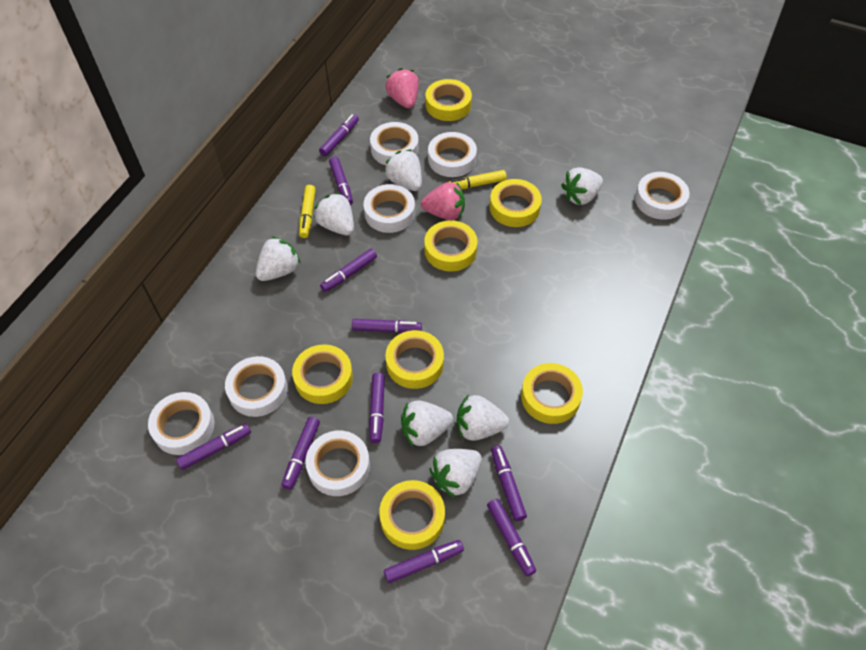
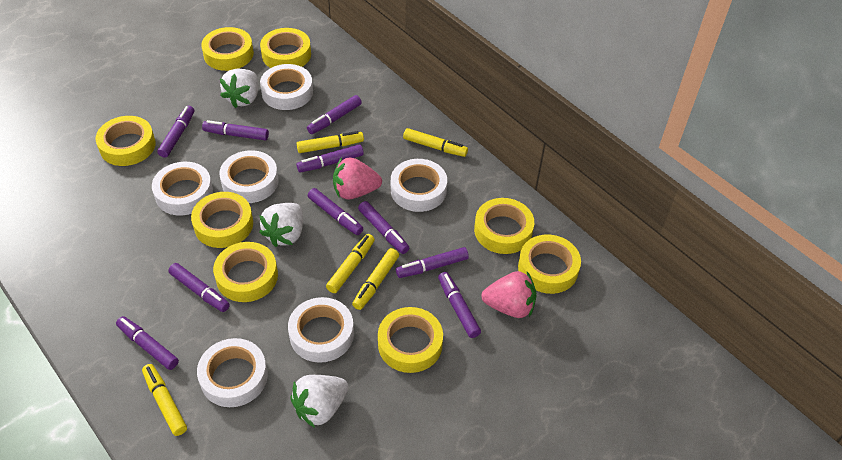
white strawberry: [256,236,301,281] [314,192,354,235] [384,149,422,191] [401,400,453,447] [429,449,482,498] [457,394,509,441] [561,167,603,205] = 7 -> [220,69,258,108] [259,203,303,247] [290,375,349,428] = 3
white tape: [148,392,214,455] [225,356,288,417] [305,431,370,496] [364,184,415,233] [370,122,419,165] [428,132,477,177] [635,172,689,220] = 7 -> [152,162,213,216] [197,338,268,407] [219,150,279,203] [260,64,313,110] [288,297,354,363] [391,159,447,212] = 6
yellow marker: [299,185,316,238] [446,170,507,189] = 2 -> [142,364,187,436] [297,131,364,153] [326,234,375,293] [352,248,399,310] [403,128,468,157] = 5
yellow tape: [292,344,353,404] [379,480,445,550] [385,330,444,389] [424,220,477,272] [426,79,472,121] [490,179,542,227] [521,363,583,424] = 7 -> [96,116,156,166] [191,192,253,248] [201,27,254,71] [213,242,278,302] [260,28,311,68] [378,307,443,373] [474,198,534,254] [518,235,581,294] = 8

